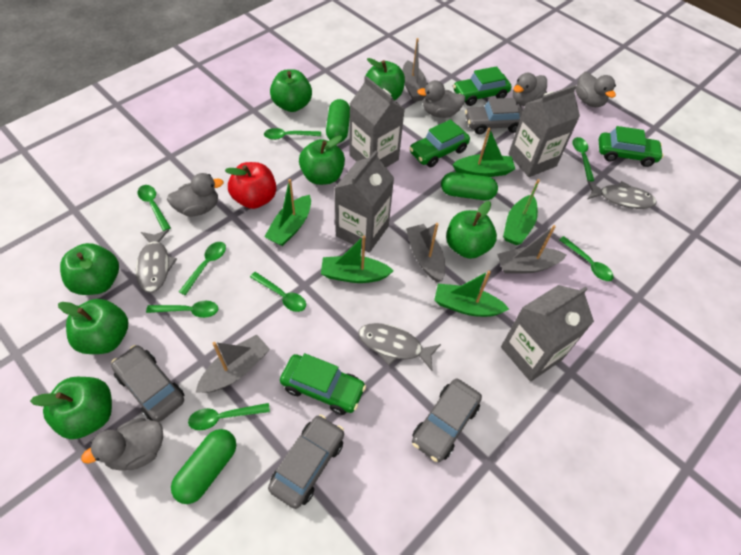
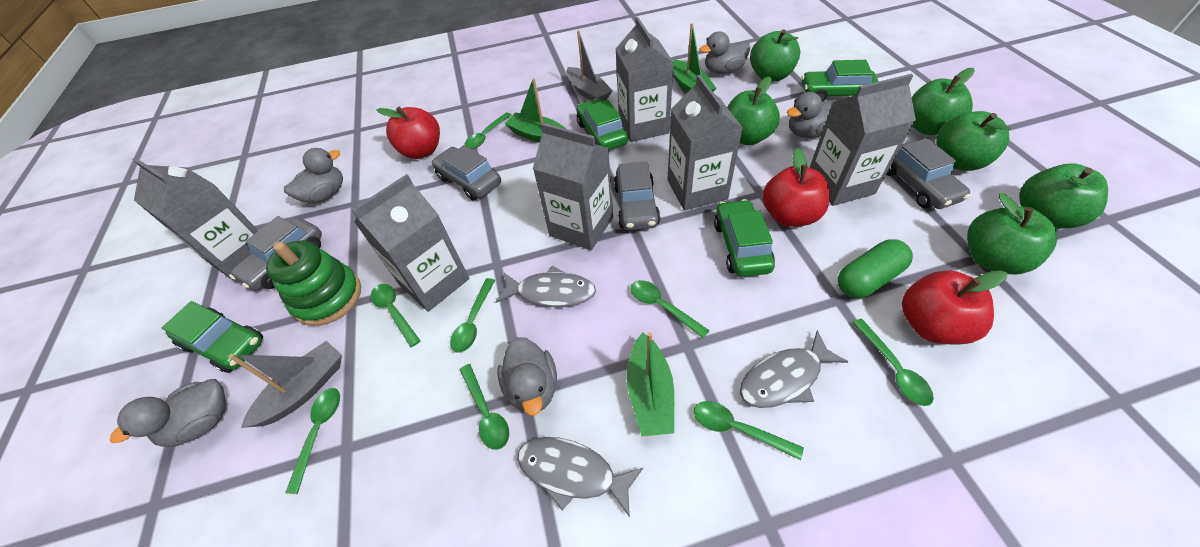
green apple: [30,377,112,439] [58,299,128,354] [60,243,119,295] [270,69,312,112] [299,136,345,185] [366,58,405,100] [446,201,497,259] = 7 -> [727,76,780,145] [750,29,800,81] [912,68,975,135] [937,111,1011,171] [967,193,1057,275] [1019,164,1108,229] = 6
green boat: [264,179,311,246] [321,236,394,283] [434,271,509,317] [452,128,515,177] [503,179,540,245] = 5 -> [504,78,566,143] [627,332,674,437] [673,23,716,93] = 3
green capsule: [171,429,236,504] [326,99,350,143] [441,172,498,200] = 3 -> [838,239,913,298] = 1
green stacking toy: none = 0 -> [266,241,361,326] = 1
grey boat: [196,334,270,393] [402,38,427,101] [406,223,445,282] [497,225,566,274] = 4 -> [229,341,342,428] [567,30,613,101] = 2
grey carton: [335,150,394,253] [349,76,405,167] [501,285,594,382] [508,85,580,177] = 4 -> [132,158,259,280] [352,174,469,312] [533,123,613,250] [616,17,674,142] [667,75,742,211] [809,74,916,206] = 6
red apple: [225,162,276,209] = 1 -> [377,107,440,159] [763,148,829,227] [902,270,1007,345] = 3

